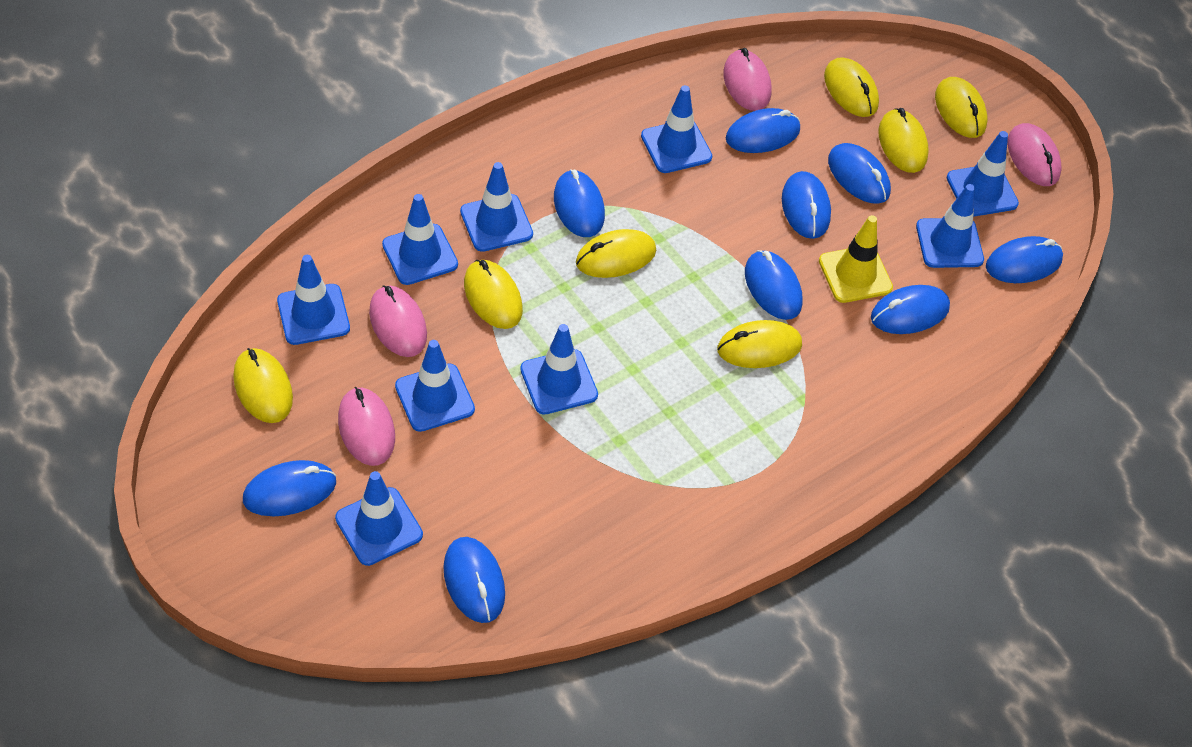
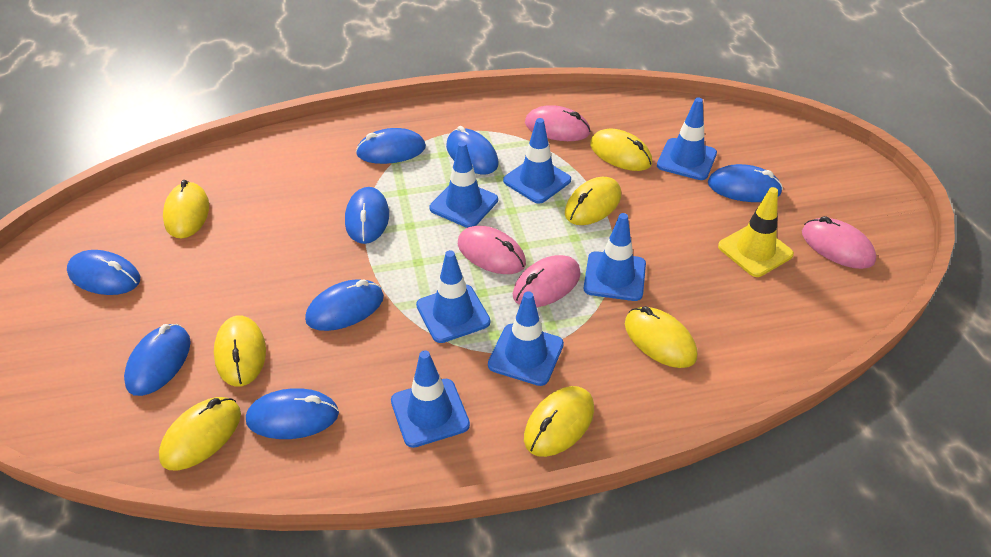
blue mouse: [243,460,336,516] [443,537,505,623] [554,170,605,237] [726,108,800,153] [745,250,803,320] [782,171,831,239] [828,143,891,204] [871,285,950,334] [986,236,1063,283] = 9 -> [67,250,140,295] [124,324,191,396] [246,388,339,439] [305,279,384,331] [345,187,389,244] [356,128,426,164] [446,126,498,174] [708,164,783,202] = 8
blue traffic cone: [277,255,350,345] [335,471,423,566] [382,194,458,285] [395,340,475,432] [460,162,533,252] [520,324,598,415] [641,85,712,173] [916,184,984,268] [947,131,1019,217] = 9 -> [391,350,470,448] [416,250,491,343] [430,141,498,228] [488,291,564,386] [503,118,571,204] [584,213,646,301] [657,97,717,180] = 7

